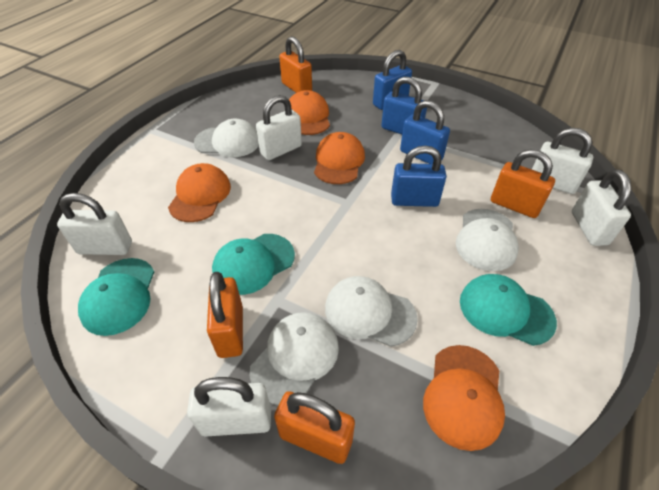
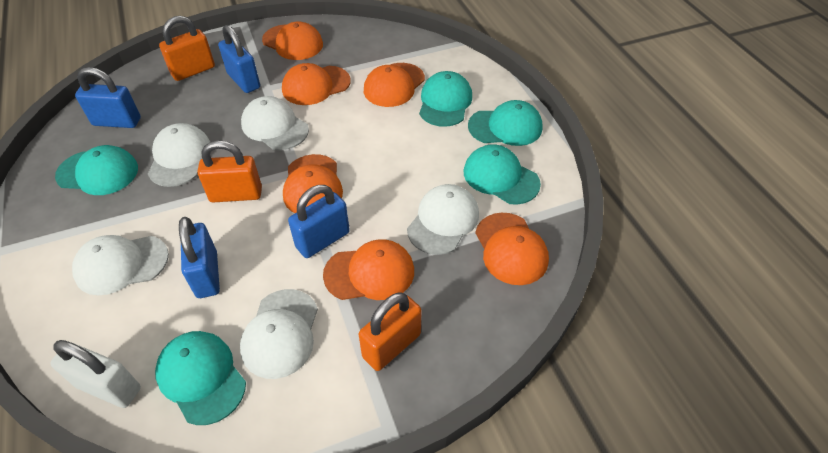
orange cap: [168,163,231,222] [289,90,330,135] [314,132,365,184] [423,345,505,451] = 4 -> [262,21,323,60] [282,63,350,105] [283,154,343,213] [323,239,414,300] [364,63,425,107] [475,213,549,285] = 6
orange padlock: [207,272,243,358] [274,391,355,464] [279,36,312,93] [491,149,555,218] = 4 -> [159,16,215,81] [197,140,262,202] [359,292,421,371] = 3
turquoise cap: [78,258,154,336] [212,234,295,295] [460,274,557,346] = 3 -> [55,145,138,195] [155,331,246,425] [419,71,472,127] [464,144,541,205] [468,100,543,146] = 5
white cap: [194,119,259,157] [249,312,339,405] [325,276,418,347] [456,209,519,271] = 4 -> [72,235,169,295] [148,123,210,187] [240,289,318,379] [241,96,309,150] [407,184,479,255] = 5
white padlock: [57,193,132,255] [187,377,271,437] [256,95,302,160] [532,128,593,194] [572,169,631,246] = 5 -> [50,340,141,408] = 1

